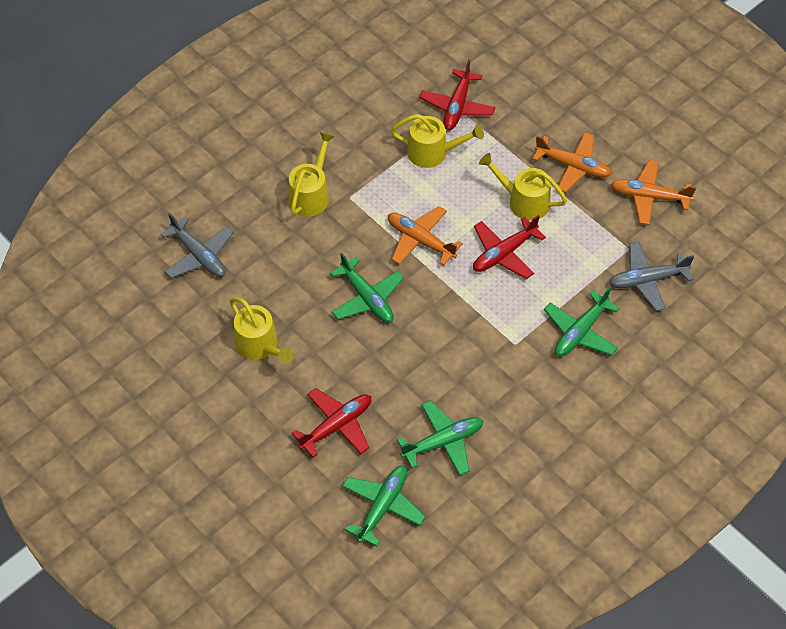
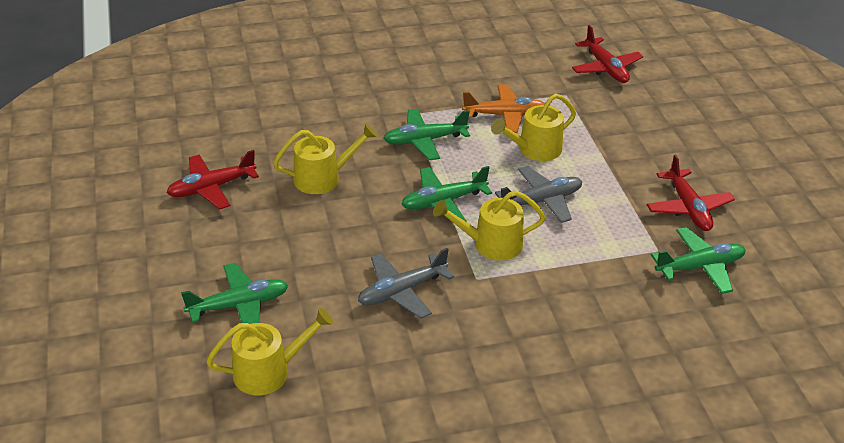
orange plane: [388,206,463,266] [532,132,611,193] [611,160,696,225] = 3 -> [462,85,545,133] = 1

